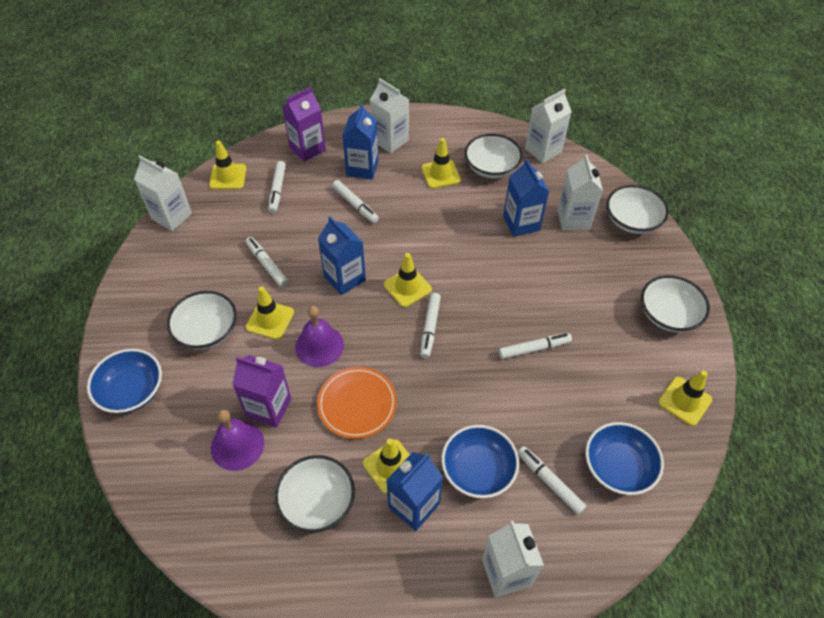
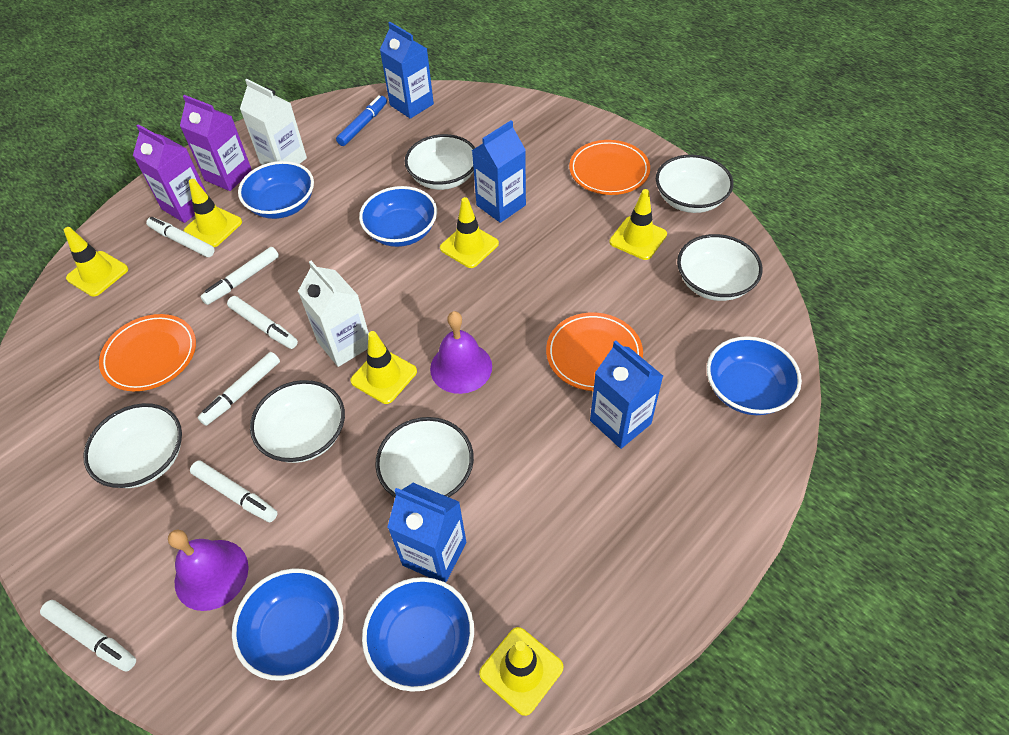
blue bowl: [87,349,162,413] [441,425,519,498] [585,422,664,495] = 3 -> [232,569,344,681] [238,161,314,219] [359,186,437,247] [362,577,474,692] [707,336,802,415] = 5
blue marker: none = 0 -> [336,95,387,146] = 1
orange plate: [317,367,397,439] = 1 -> [99,314,196,391] [546,313,643,391] [569,140,650,195] = 3
white bowl: [167,291,237,350] [275,455,355,533] [465,134,523,178] [607,185,669,234] [641,275,710,332] = 5 -> [83,403,182,488] [250,380,345,463] [375,417,474,497] [405,134,475,190] [656,154,733,213] [677,234,763,301] = 6
white carton: [134,156,192,231] [370,78,409,153] [482,521,544,598] [525,89,572,163] [557,154,603,230] = 5 -> [240,79,307,165] [298,261,369,367] = 2

